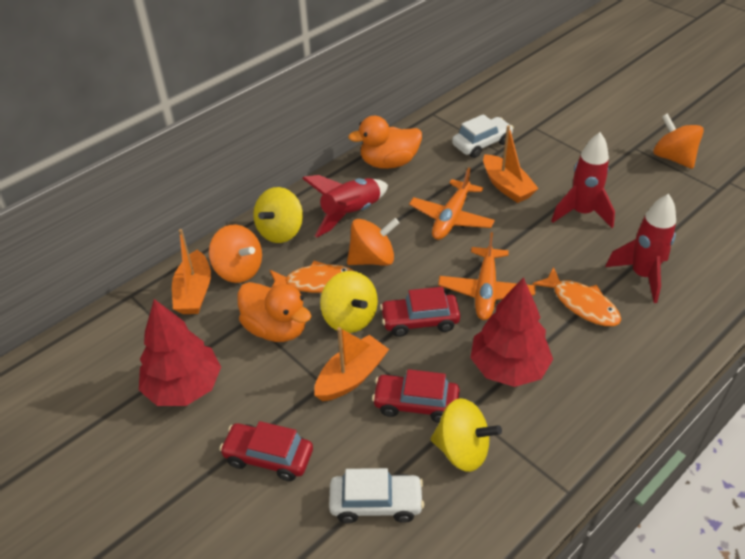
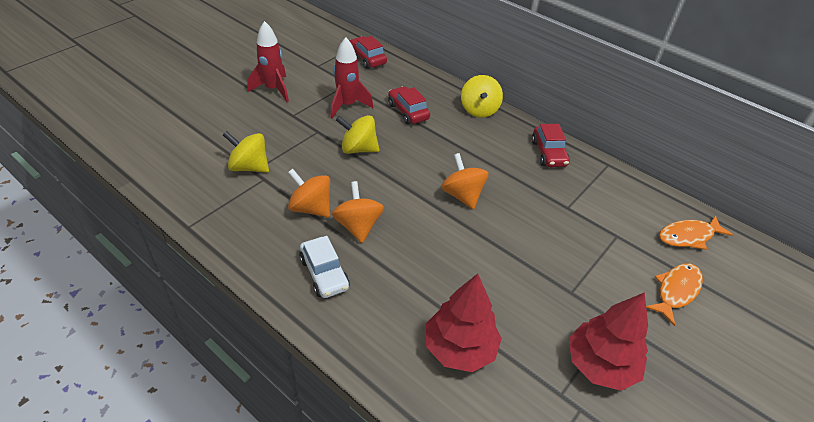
orange boat: [172,229,211,314] [314,327,389,401] [483,125,539,203] = 3 -> none = 0
orange duck: [237,282,311,342] [348,116,422,169] = 2 -> none = 0
orange plane: [409,167,495,240] [438,232,535,320] = 2 -> none = 0
red rocket: [302,175,388,237] [551,132,615,228] [605,194,676,303] = 3 -> [247,21,289,102] [330,37,373,119] = 2
white car: [329,468,424,523] [452,114,514,158] = 2 -> [299,236,350,298] = 1

